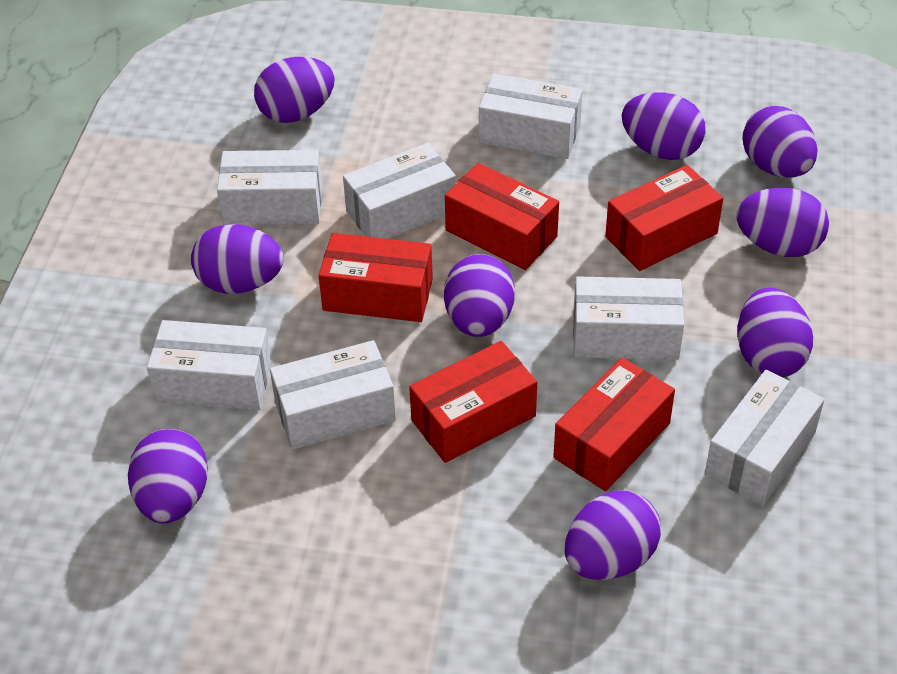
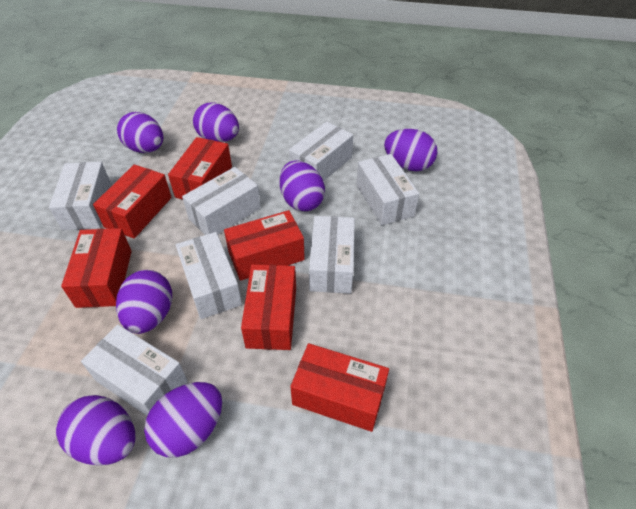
purple egg: [128,429,208,523] [191,224,284,294] [254,57,335,123] [444,254,515,337] [565,491,661,580] [622,92,705,160] [736,187,829,257] [737,287,813,377] [742,106,818,178] = 9 -> [56,395,135,466] [116,270,172,334] [117,112,164,153] [144,382,222,458] [193,103,239,142] [280,161,325,211] [384,129,437,171] = 7
red box: [318,233,433,322] [409,341,537,463] [445,163,559,270] [553,358,675,491] [605,165,723,271] = 5 -> [61,228,132,308] [93,165,172,239] [168,137,232,199] [224,210,305,281] [241,264,296,350] [290,343,389,432] = 6

